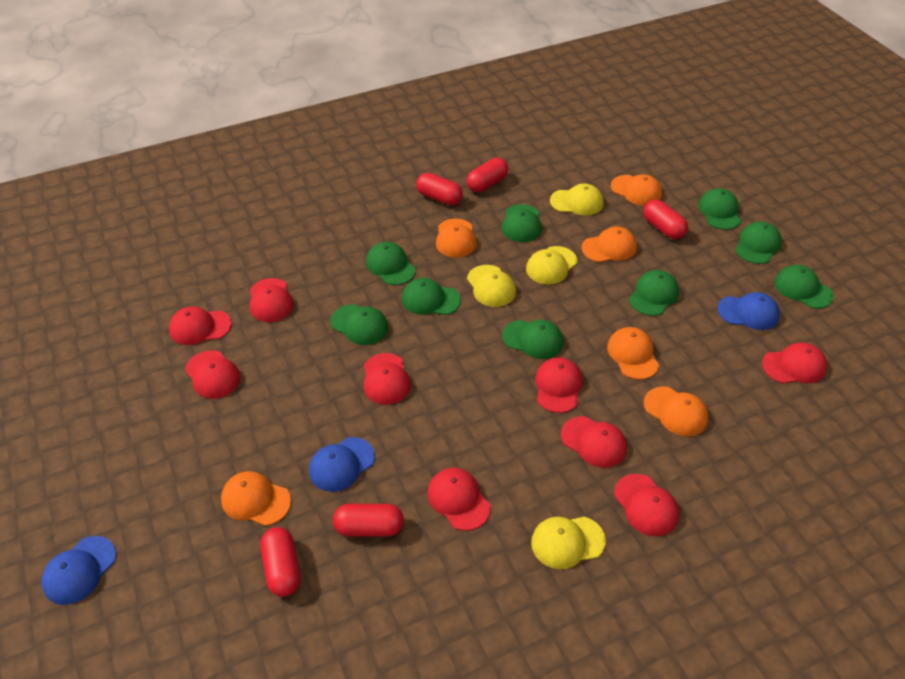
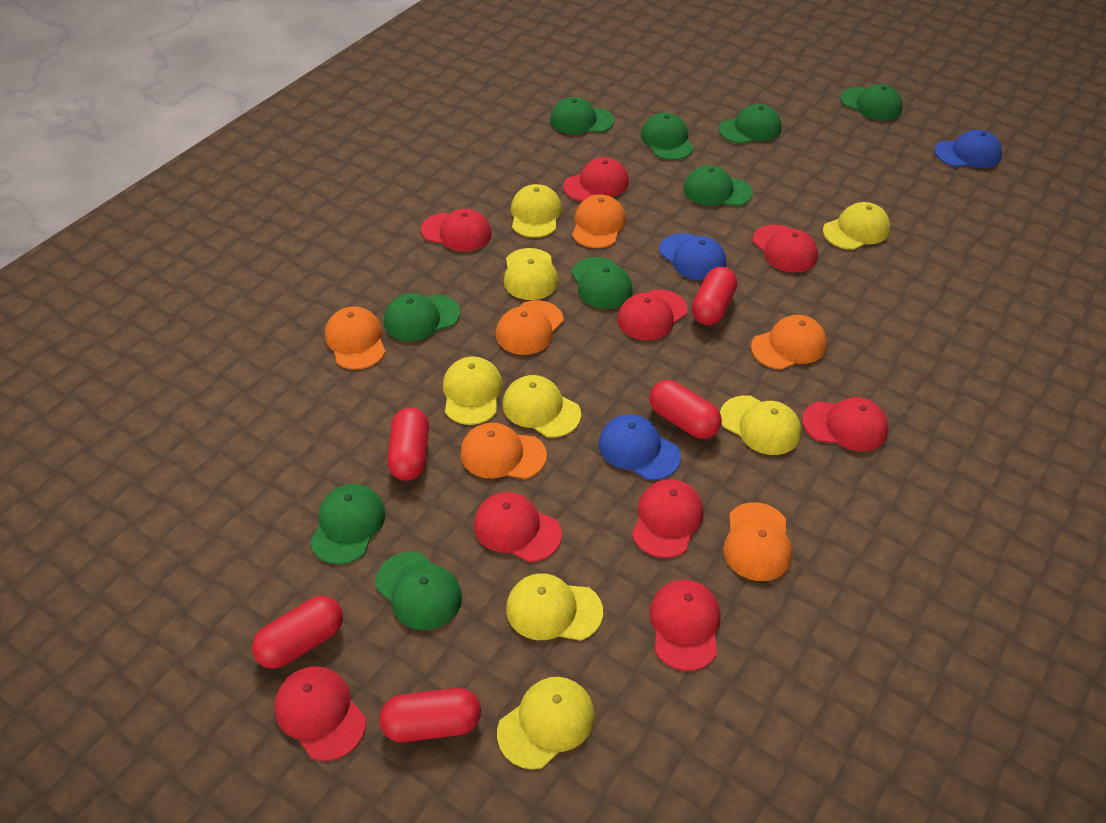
yellow cap: [467,265,516,307] [526,246,577,285] [531,517,606,569] [550,184,603,215] = 4 -> [443,356,503,425] [497,677,595,769] [502,375,581,438] [504,248,558,300] [506,573,603,641] [511,184,562,238] [720,395,801,455] [823,202,890,250] = 8

